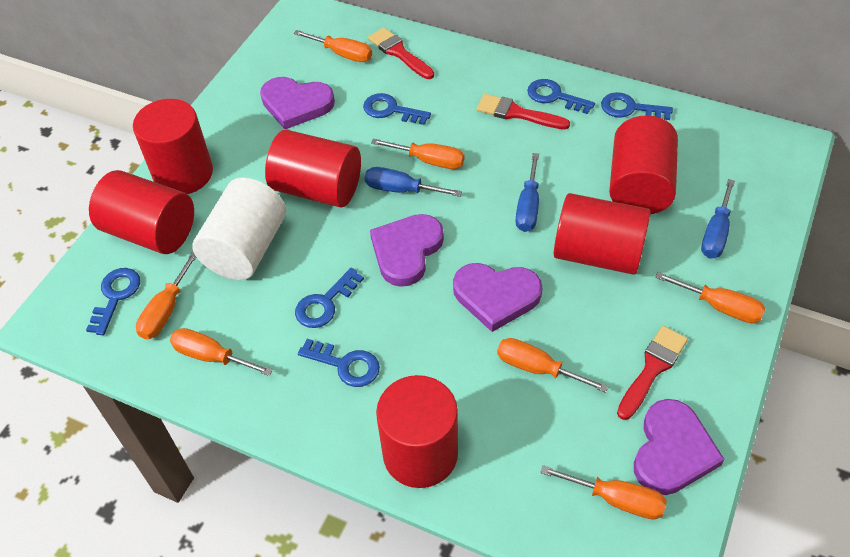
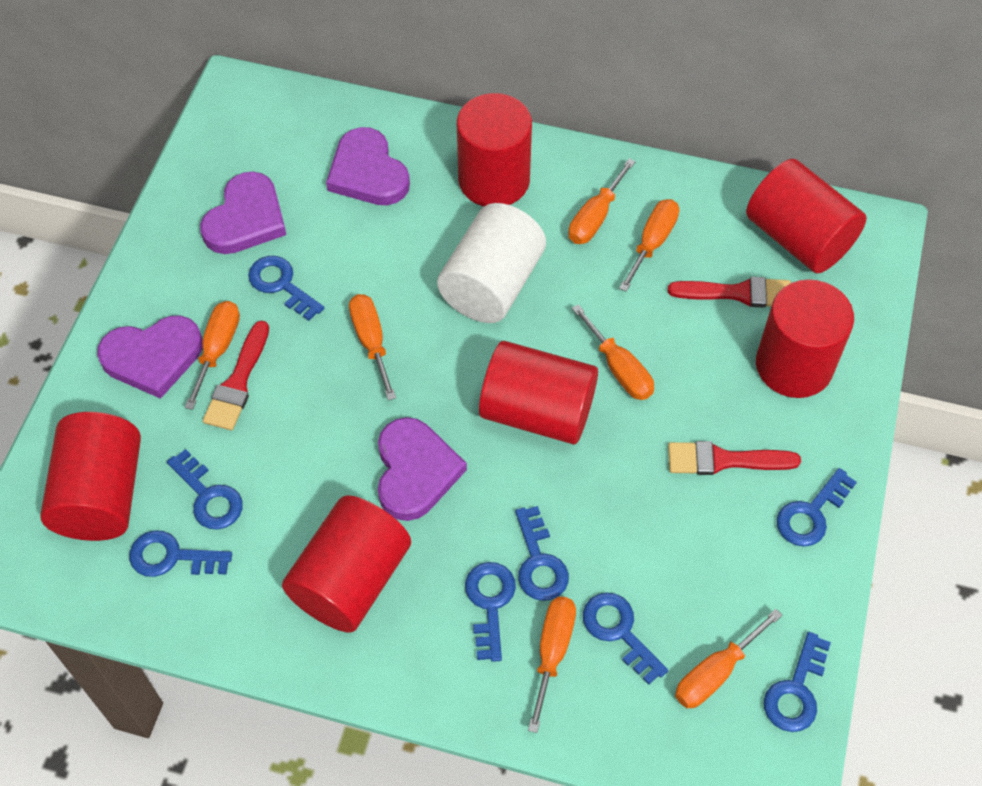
blue key: [86,268,140,335] [295,268,364,328] [298,339,380,387] [363,93,431,125] [527,79,595,114] [601,92,673,120] = 6 -> [129,530,232,577] [167,449,243,530] [248,256,324,321] [465,562,516,662] [515,506,569,601] [583,592,668,685] [764,632,831,732] [777,468,857,547] = 8
blue screwdriver: [365,167,462,197] [516,153,539,232] [701,179,735,259] = 3 -> none = 0

